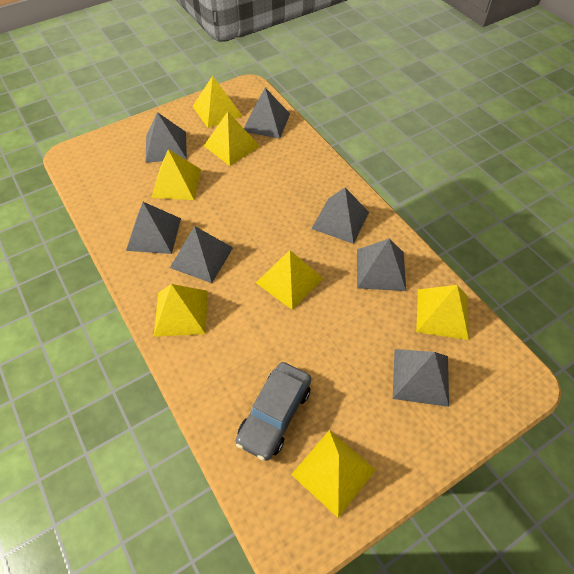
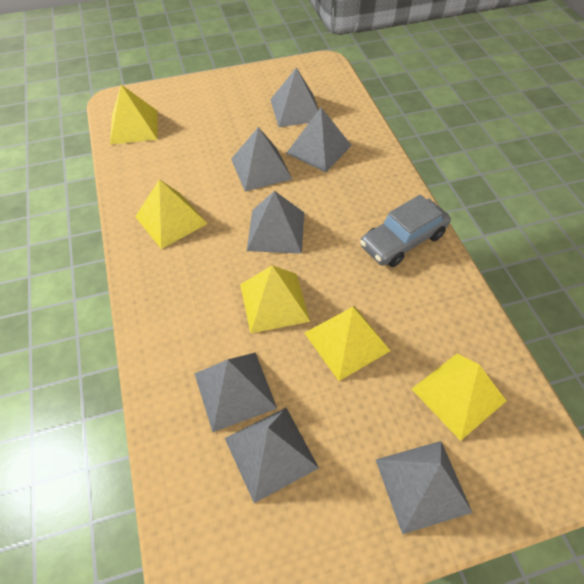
yellow pyramid: [151,149,201,200] [154,284,207,337] [193,76,242,128] [204,112,260,166] [256,250,324,310] [291,430,376,518] [416,285,469,340] = 7 -> [110,85,157,144] [135,179,208,249] [240,265,310,334] [305,306,391,381] [412,354,506,441] = 5

